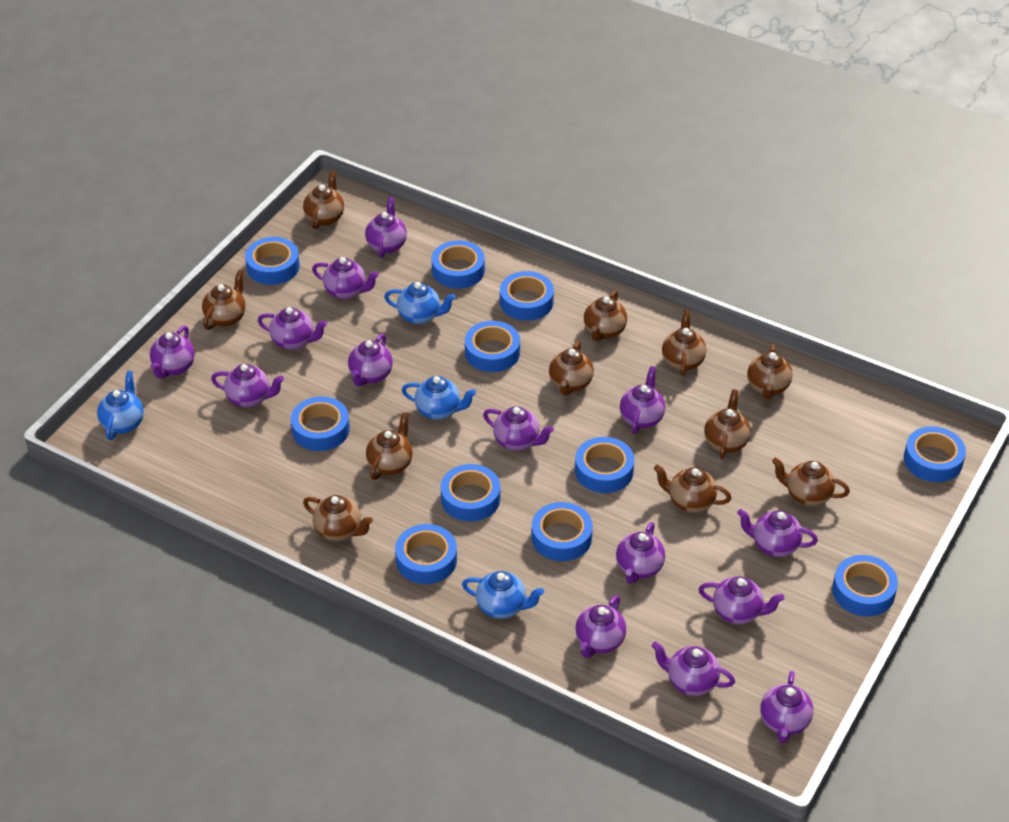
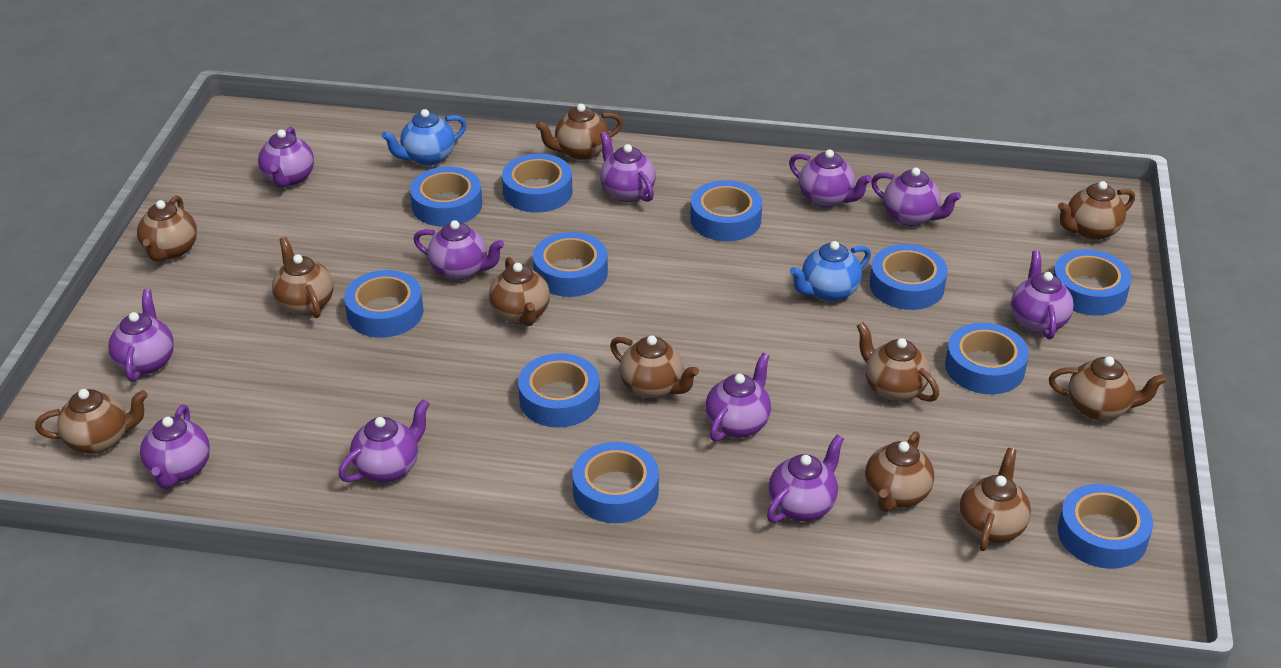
blue teapot: [97,371,144,440] [384,282,456,325] [402,376,476,420] [462,571,544,619] = 4 -> [382,109,467,166] [790,241,871,302] = 2
purple teapot: [150,325,195,379] [211,364,284,407] [258,307,327,350] [312,257,379,299] [348,334,393,386] [365,197,407,258] [483,406,554,451] [575,595,626,658] [616,522,665,584] [620,366,665,434] [652,642,735,696] [699,576,784,624] [737,509,818,557] [760,671,813,743] = 14 -> [108,289,174,382] [140,405,210,489] [258,127,314,187] [339,399,430,482] [413,220,504,281] [600,131,656,202] [705,353,771,442] [767,434,844,523] [789,149,872,208] [871,168,961,226] [1011,251,1074,339] = 11

